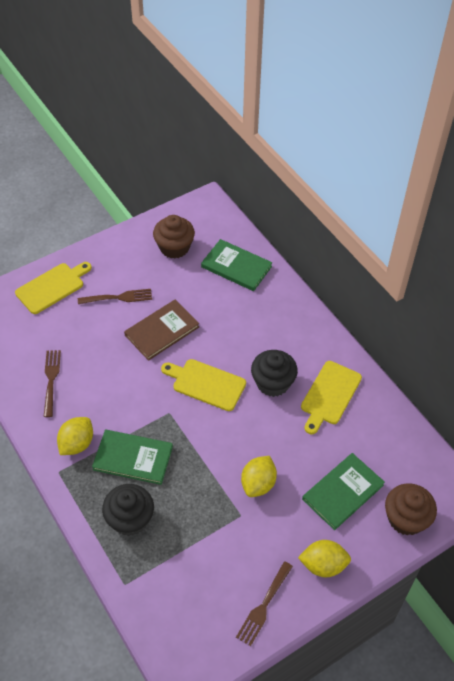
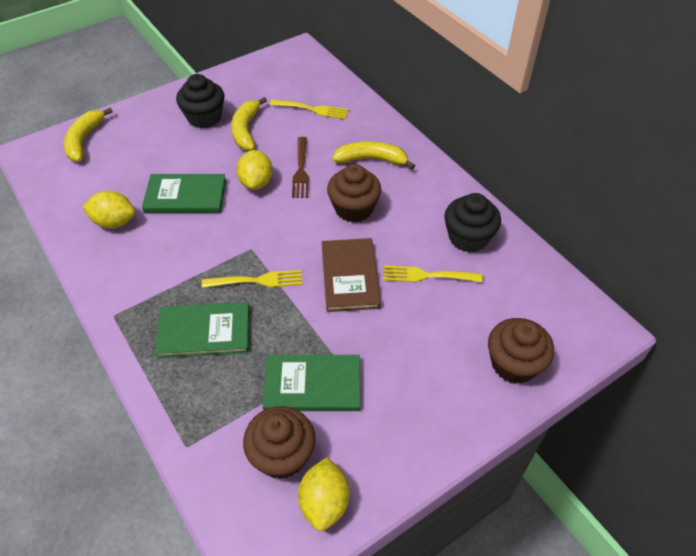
brown cupcake: [153,215,195,259] [385,483,437,536] = 2 -> [243,406,316,479] [327,164,381,223] [488,318,554,384] = 3
brown fork: [44,350,61,417] [78,289,152,304] [236,561,293,646] = 3 -> [292,137,309,198] = 1
yellow banana: none = 0 -> [64,108,113,162] [231,97,267,151] [332,141,415,169] = 3
yellow cutting board: [15,262,92,314] [161,359,246,411] [301,361,362,434] = 3 -> none = 0
yellow fork: none = 0 -> [202,270,302,288] [269,99,349,119] [383,265,483,282] = 3

